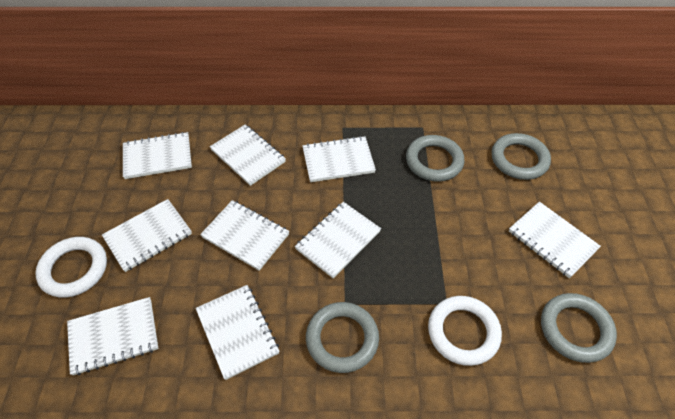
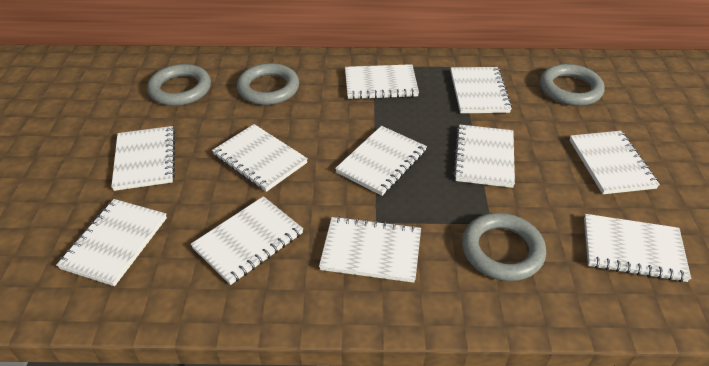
white notebook: [67,297,158,375] [102,199,192,272] [123,132,192,179] [196,285,280,380] [200,200,289,271] [210,124,286,186] [295,202,381,278] [302,136,376,182] [509,202,601,278] = 9 -> [56,199,167,286] [111,126,175,191] [190,196,303,285] [212,124,308,192] [319,216,421,283] [335,126,427,196] [345,64,419,99] [451,67,512,113] [453,125,515,188] [570,131,660,194] [584,214,691,282] = 11
white ring: [35,237,107,298] [428,296,502,366] = 2 -> none = 0

